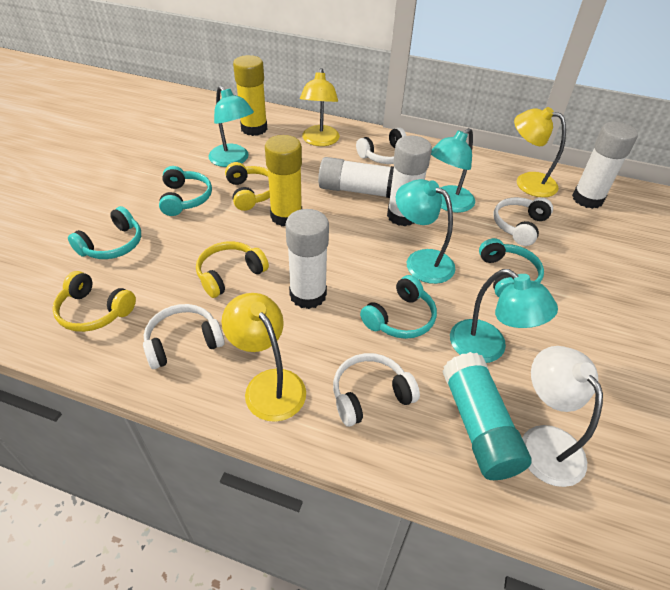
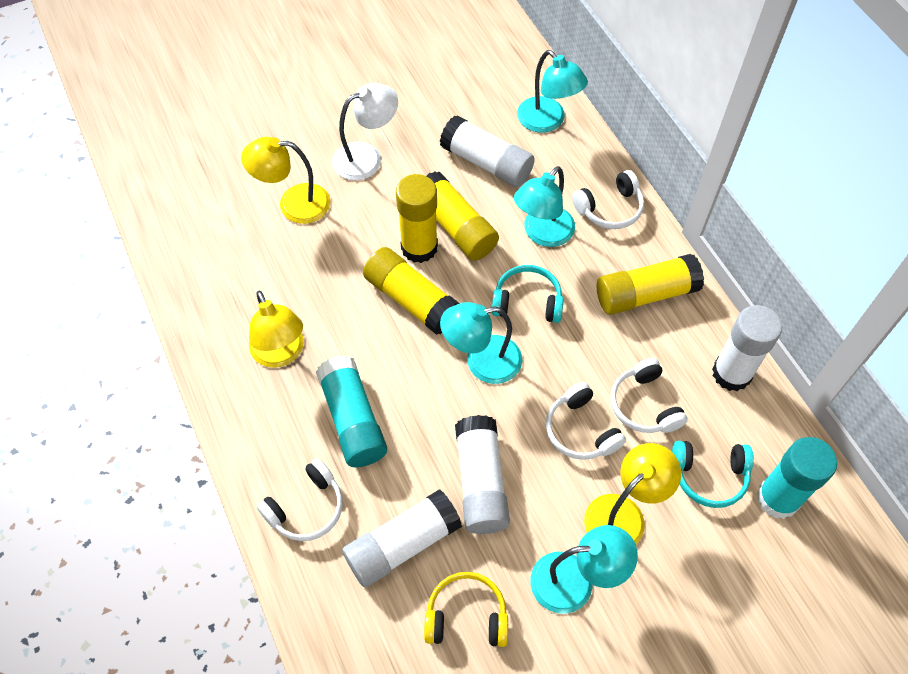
turquoise glue stick: [442,352,532,480] = 1 -> [316,355,387,467] [757,437,837,519] = 2
turquoise headphones: [68,206,141,259] [159,166,212,216] [360,275,437,339] [479,238,544,297] = 4 -> [492,265,563,323] [672,441,754,508] = 2
yellow glue stick: [233,55,267,136] [265,135,302,226] = 2 -> [363,247,460,335] [396,174,438,263] [427,171,499,261] [597,254,704,315] = 4
yellow headphones: [52,271,136,332] [196,241,269,298] [225,162,270,211] = 3 -> [424,572,508,647] = 1

